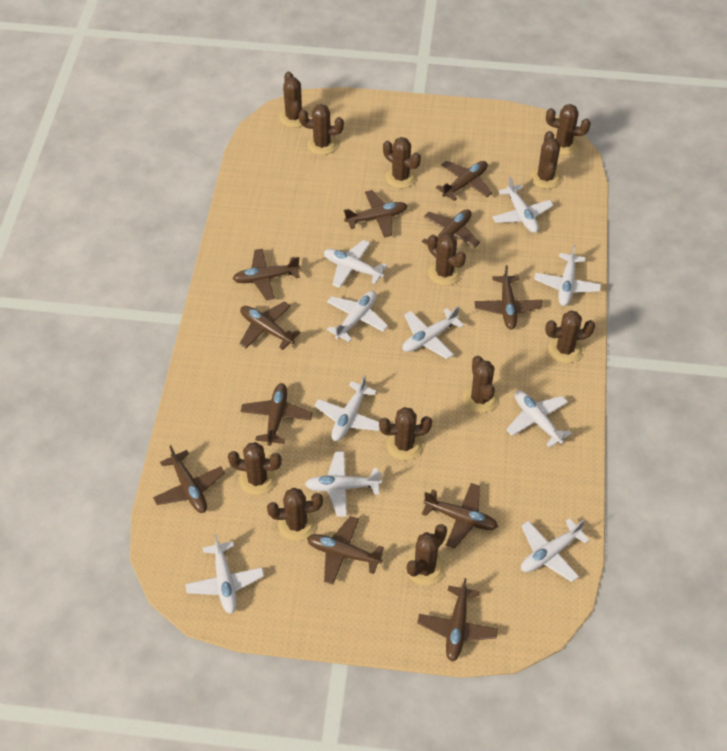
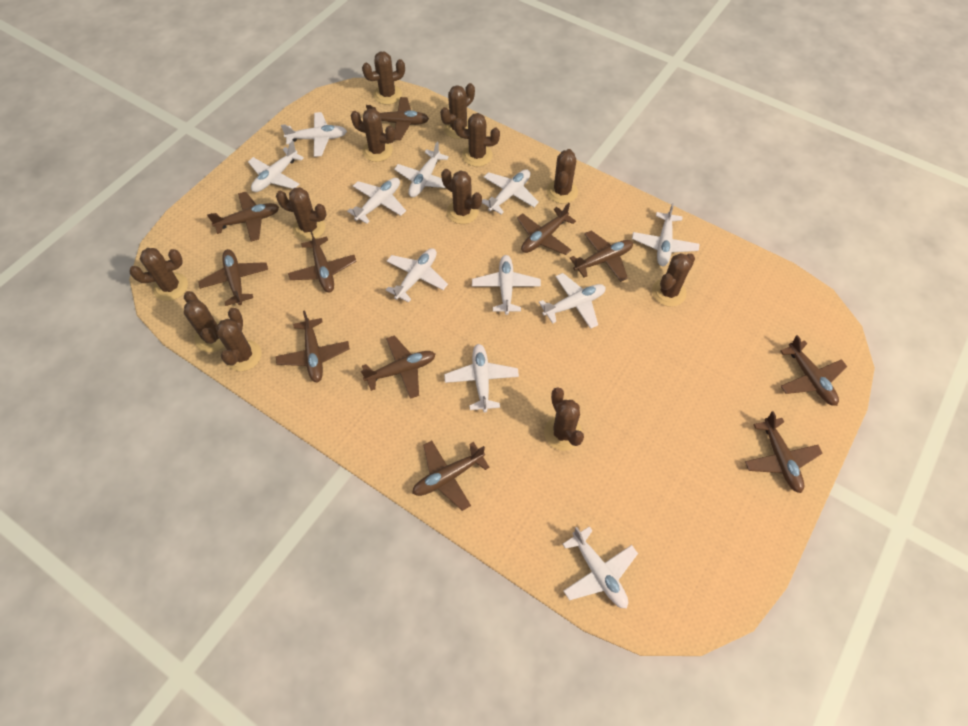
white plane: [185,534,264,614] [305,451,382,517] [315,375,380,441] [324,240,387,288] [327,291,388,342] [402,306,464,359] [492,176,554,233] [506,391,572,448] [521,518,590,582] [534,244,601,306] = 10 -> [248,141,304,192] [281,112,347,157] [347,178,406,224] [386,248,448,303] [394,141,449,197] [444,344,519,413] [472,255,541,315] [482,169,539,214] [539,273,606,329] [562,526,638,608] [632,203,699,266] = 11

